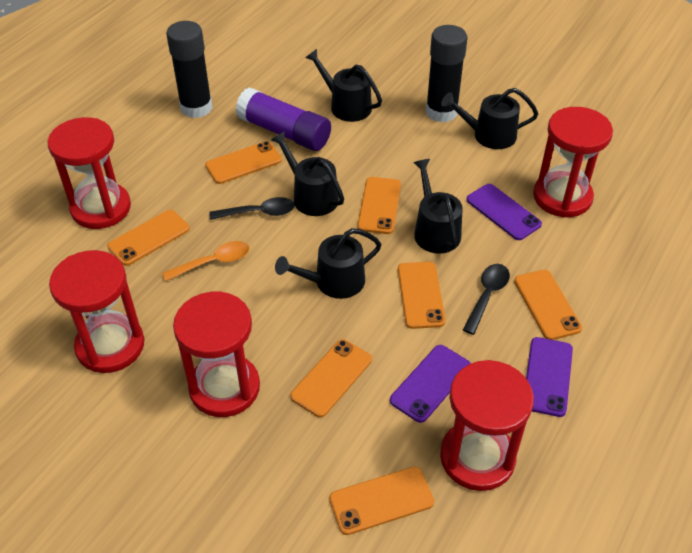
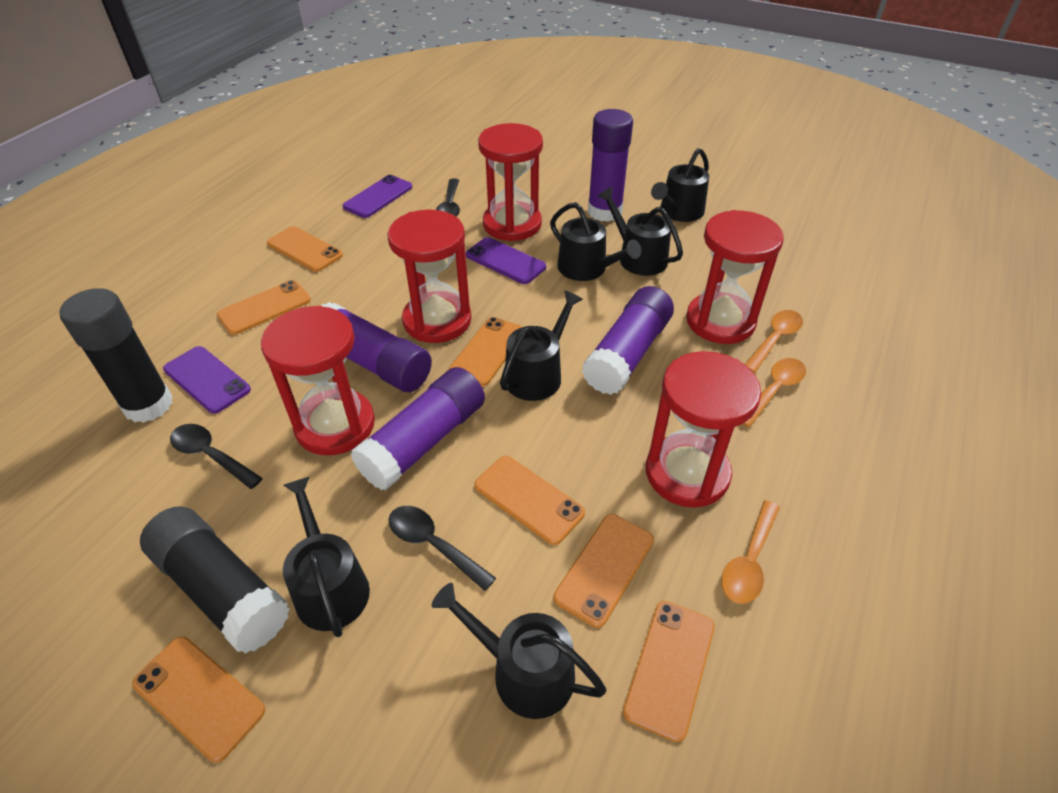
black spoon: [209,197,295,220] [463,264,510,335] = 2 -> [170,424,263,489] [388,506,496,591] [436,179,460,217] = 3
black watering can: [271,131,344,216] [275,228,381,299] [306,49,382,122] [414,159,463,254] [441,88,538,149] = 5 -> [283,476,370,637] [432,583,607,719] [500,290,583,401] [550,202,641,281] [598,187,683,276] [651,148,709,222] = 6
orange spoon: [162,241,249,281] = 1 -> [721,500,780,604] [743,358,806,427] [745,310,803,373] = 3
purple glue stick: [235,87,331,151] = 1 -> [321,302,432,392] [351,367,485,490] [582,286,674,395] [588,109,633,222] = 4

